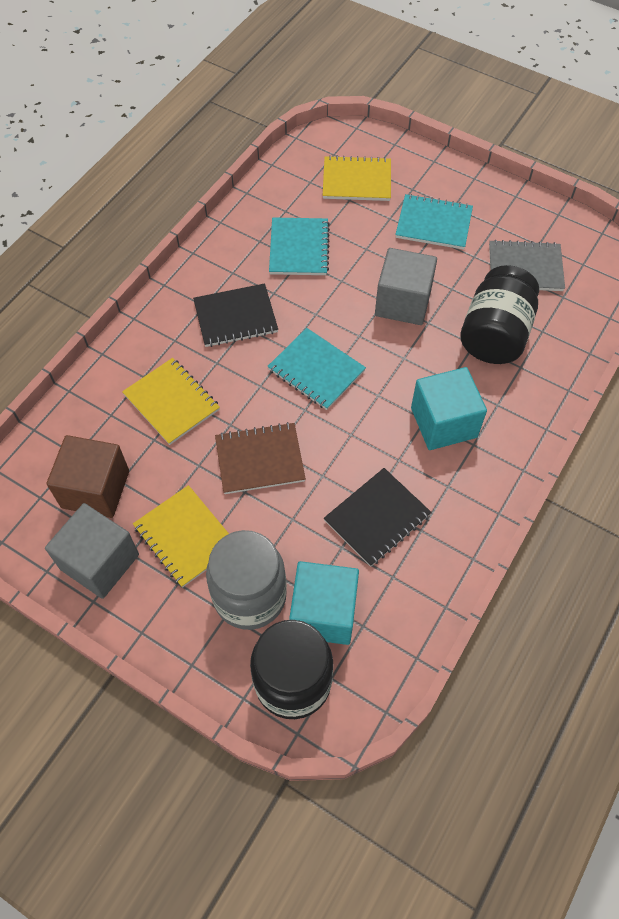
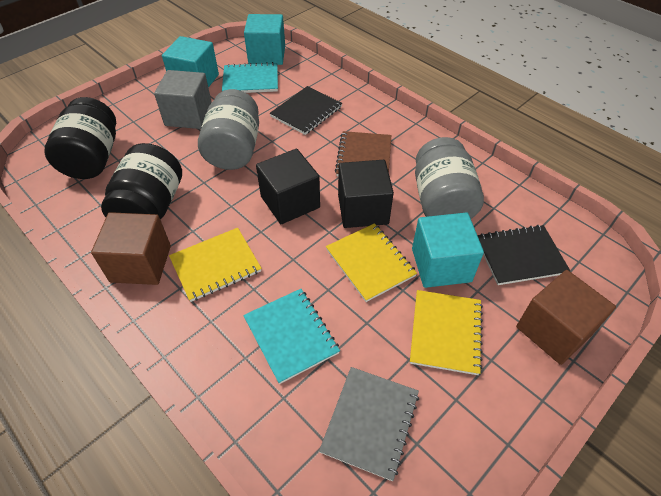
black cube: none = 0 -> [256,149,320,224] [338,160,394,228] = 2
brown cube: [46,435,129,518] = 1 -> [91,212,171,285] [516,270,616,365] = 2
grey cube: [45,503,139,599] [375,248,437,325] = 2 -> [154,70,212,129] = 1
grey jar: [206,530,287,630] = 1 -> [198,89,259,170] [415,137,484,219] = 2
turquoise cube: [289,561,359,645] [411,367,487,450] = 2 -> [162,36,219,88] [244,14,285,65] [412,213,484,288] = 3
turquoise notebook: [267,328,366,410] [269,218,330,275] [395,194,473,250] = 3 -> [222,62,278,93] [243,289,340,384] = 2

